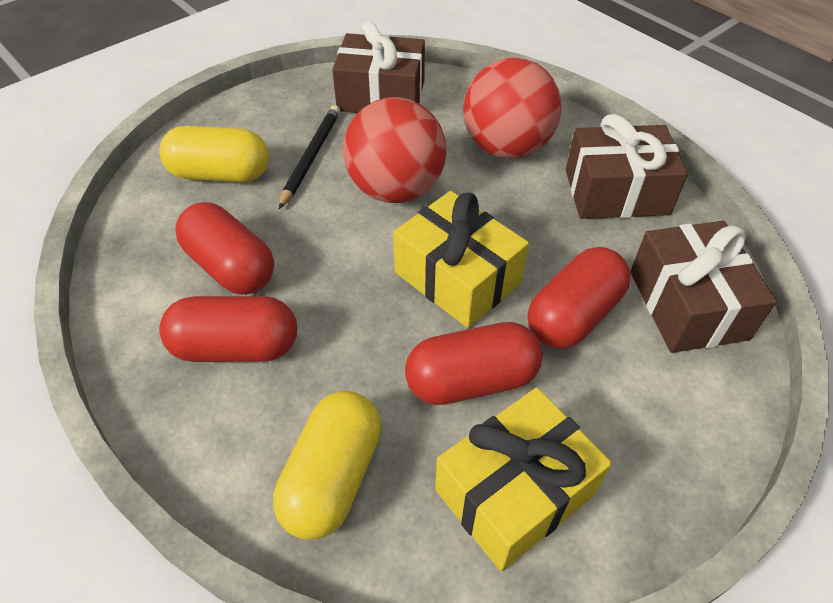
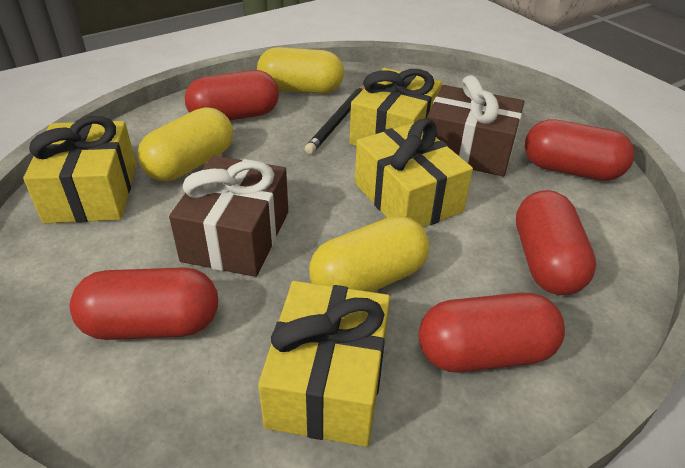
brown gift: [332,21,425,113] [566,114,688,219] [630,221,777,353] = 3 -> [169,155,288,277] [427,75,524,176] = 2
red ball: [343,97,447,203] [463,57,561,159] = 2 -> none = 0
red capsule: [159,296,297,362] [175,202,274,295] [405,322,543,405] [528,247,631,349] = 4 -> [70,267,218,340] [185,70,279,121] [418,293,565,373] [516,190,596,295] [525,119,635,181] = 5
yellow capsule: [159,126,269,182] [273,391,381,539] = 2 -> [137,107,233,181] [257,47,344,94] [309,216,429,292] = 3
yellow gift: [393,191,529,328] [435,388,612,572] = 2 -> [23,116,136,224] [258,281,390,447] [350,68,442,146] [355,118,473,227] = 4

